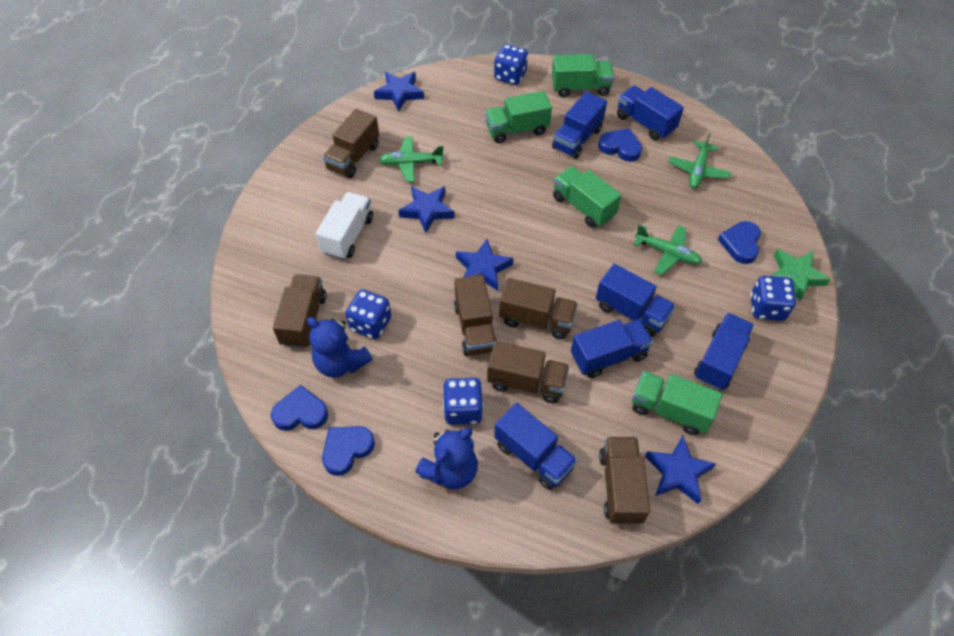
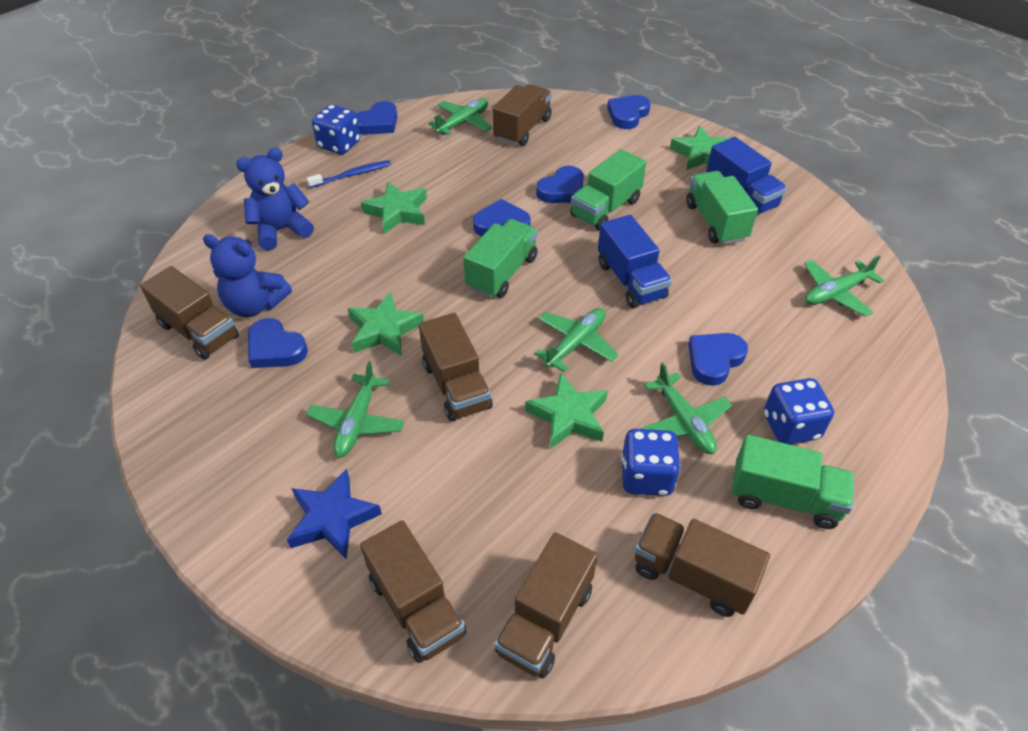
blue dice: [345,290,391,339] [443,378,483,425] [494,44,528,85] [751,276,796,321] = 4 -> [312,104,360,155] [621,429,681,496] [764,378,834,445] = 3
blue heart: [271,385,328,431] [322,426,375,476] [598,128,642,162] [718,221,761,264] = 4 -> [248,318,308,368] [356,101,397,135] [473,199,531,236] [536,166,584,203] [607,95,651,129] [688,333,748,386] = 6
blue star: [374,72,424,112] [398,186,455,233] [456,239,513,291] [645,436,716,504] = 4 -> [287,469,382,560] = 1
blue toothbrush: none = 0 -> [307,160,391,188] = 1
blue truck: [494,403,577,490] [552,91,607,159] [571,319,653,378] [596,264,675,337] [617,85,684,141] [694,313,754,390] = 6 -> [598,215,672,308] [706,137,787,215] = 2
green plane: [379,136,444,182] [633,225,702,275] [668,133,731,189] = 3 -> [306,361,405,457] [428,98,492,135] [534,308,618,372] [641,363,732,454] [804,255,884,317] = 5
green star: [771,249,831,302] = 1 -> [348,292,424,356] [361,182,427,234] [525,373,608,449] [670,126,730,171] = 4
white truck: [316,192,373,260] = 1 -> none = 0

